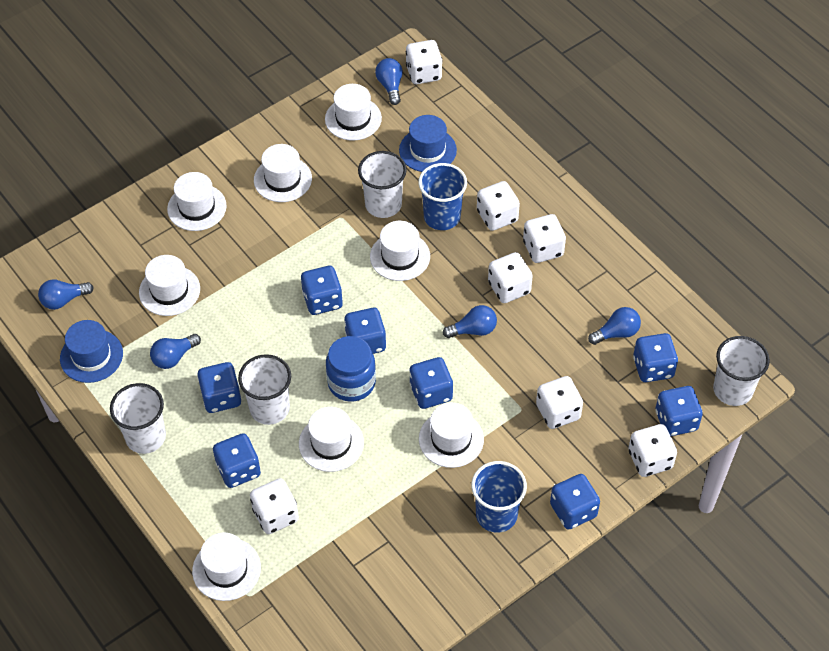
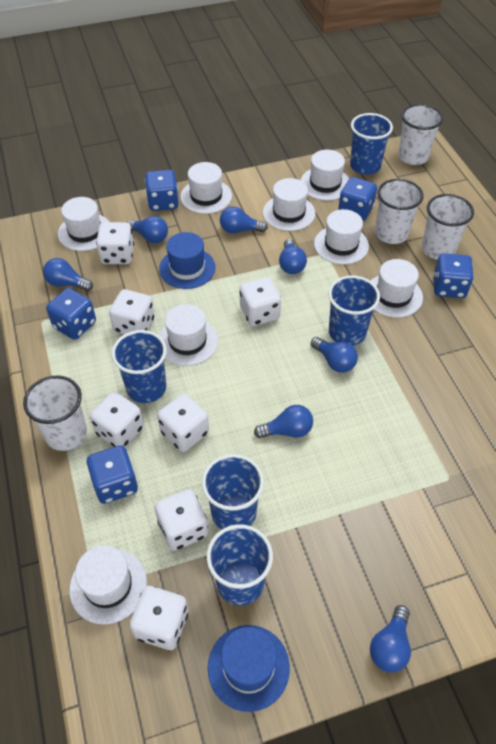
blue cup: [418,163,467,230] [471,461,527,533] = 2 -> [111,330,167,403] [202,454,264,529] [206,525,273,606] [328,275,380,346] [350,113,393,175] = 5
blue dice: [197,362,241,413] [213,433,261,488] [301,266,343,315] [344,308,386,354] [409,357,453,409] [550,474,600,530] [633,333,678,382] [655,386,703,436] = 8 -> [46,288,96,340] [87,445,138,504] [145,170,179,211] [338,177,377,221] [433,253,474,298] = 5
blue jar: [326,336,376,402] = 1 -> none = 0
blue light bulb: [38,279,94,310] [150,334,201,369] [375,58,403,105] [443,305,497,338] [588,307,641,345] = 5 -> [43,258,93,291] [127,216,168,243] [220,206,268,233] [254,405,313,438] [279,239,307,274] [311,337,358,373] [370,605,411,673] = 7

